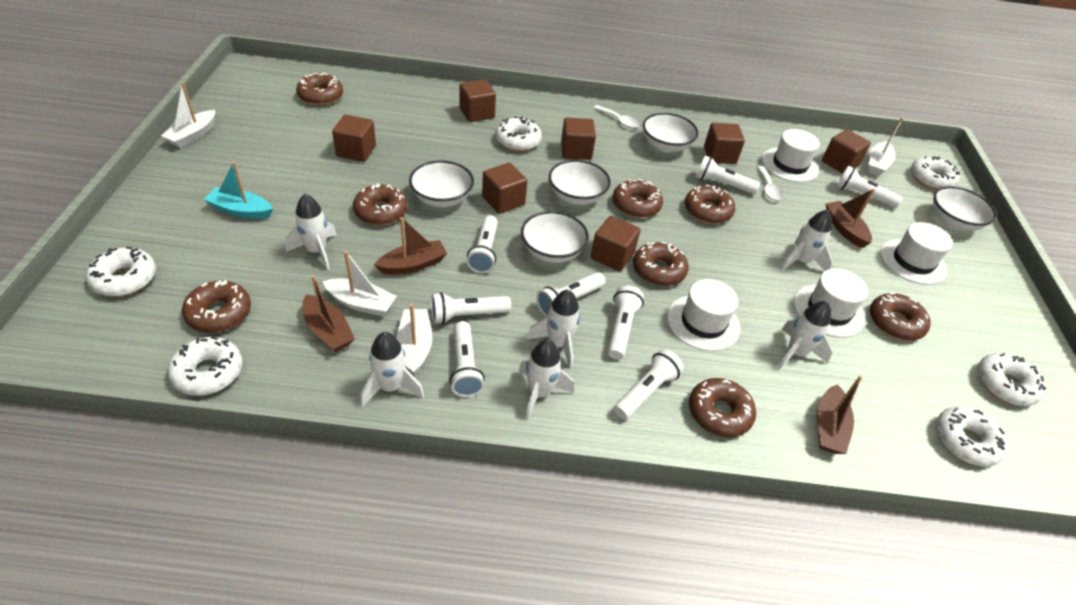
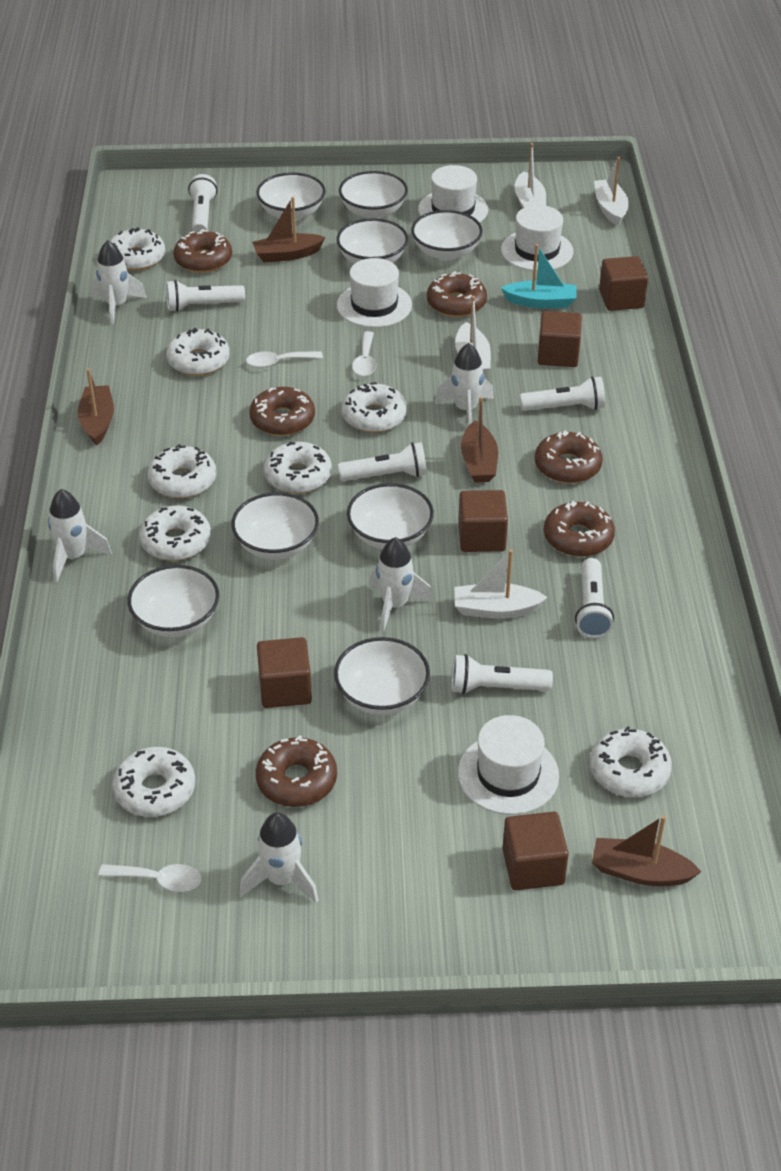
brown cube: [332,115,376,162] [459,80,496,122] [482,163,527,214] [561,117,596,160] [591,216,640,271] [704,123,745,164] [822,129,871,174] = 7 -> [257,637,312,708] [458,490,508,552] [502,812,569,891] [538,311,582,367] [599,256,648,311] = 5
brown donut: [182,280,251,333] [296,72,343,105] [353,183,408,225] [613,179,663,218] [633,242,689,286] [685,185,735,224] [689,378,756,437] [870,292,931,340] = 8 -> [173,229,232,273] [249,387,315,436] [256,735,337,807] [427,271,487,317] [535,431,603,483] [544,501,615,557] = 6
white bowl: [409,160,474,207] [521,211,589,263] [549,160,611,205] [643,113,699,153] [933,186,997,231] = 5 -> [127,565,219,637] [231,492,319,560] [256,172,326,221] [334,637,430,715] [337,218,408,264] [339,171,408,219] [347,483,434,549] [411,210,483,260] = 8
white donut: [86,247,156,297] [168,336,243,396] [495,117,542,151] [911,156,960,190] [936,406,1008,467] [977,353,1046,406] = 6 -> [110,227,165,271] [113,747,195,817] [139,506,211,561] [148,444,216,498] [166,328,230,376] [264,442,332,494] [342,382,407,433] [590,726,672,797] = 8
white flashlight: [431,292,511,324] [450,321,485,397] [467,215,498,273] [536,272,606,317] [608,286,644,359] [614,349,684,420] [696,156,760,194] [836,166,903,208] = 8 -> [166,280,245,312] [188,174,217,232] [338,442,427,481] [452,654,553,694] [520,376,605,411] [575,558,614,638] = 6
white rocket: [285,194,337,270] [360,332,424,407] [519,339,574,420] [527,290,581,369] [777,301,832,370] [780,210,833,271] = 6 -> [48,489,112,582] [91,240,147,325] [240,812,319,903] [369,537,433,632] [435,343,494,426] = 5
white spoon: [593,105,640,128] [757,166,783,200] = 2 -> [98,864,202,892] [246,351,323,368] [352,331,376,376] = 3

